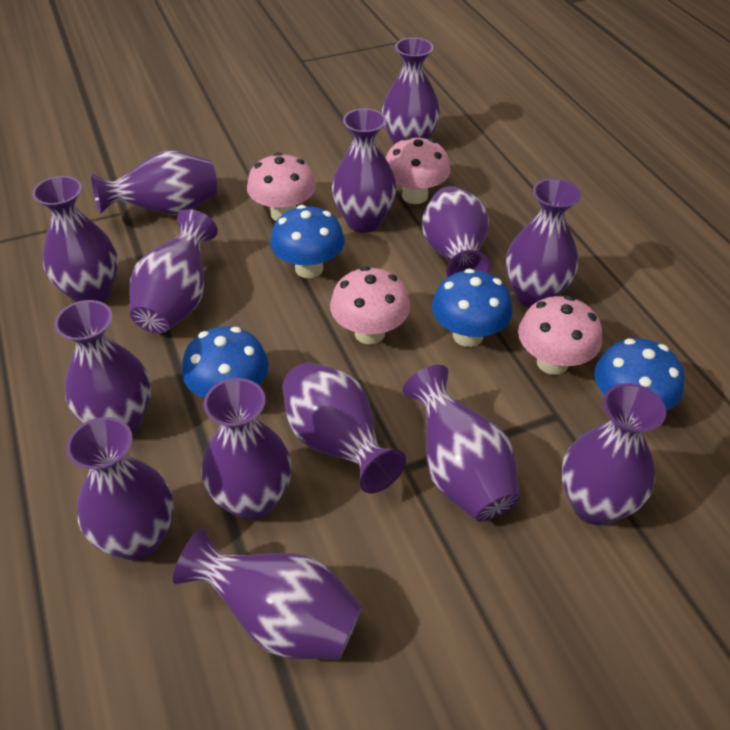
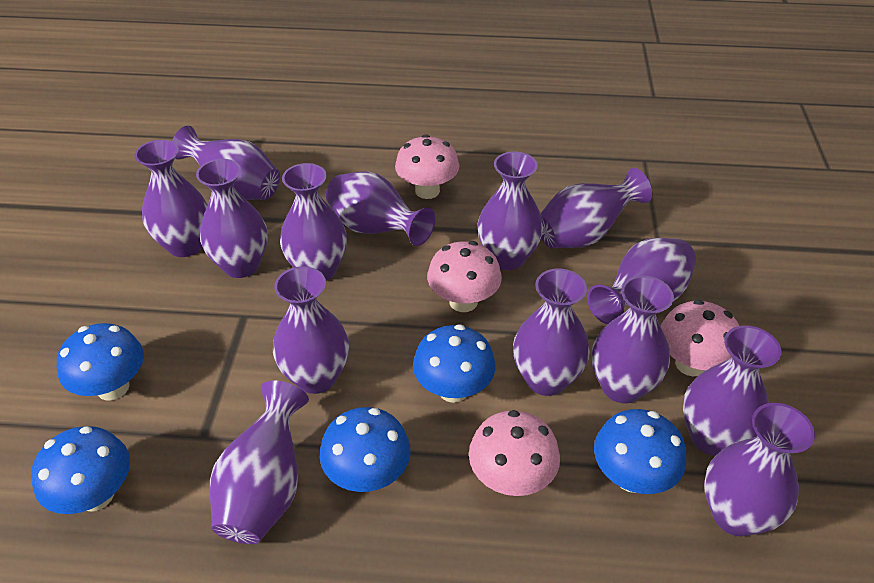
blue mushroom: [182,326,269,398] [270,205,345,278] [432,269,513,347] [594,338,684,411] = 4 -> [31,426,130,514] [57,323,144,401] [320,407,411,492] [413,324,496,403] [594,409,686,494] = 5

